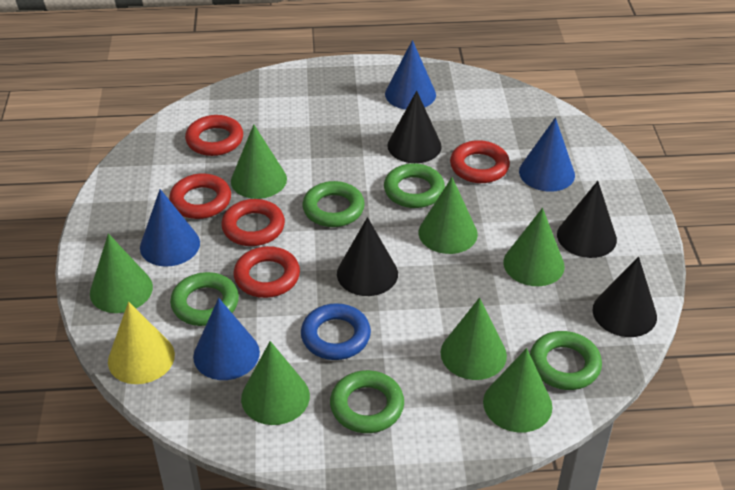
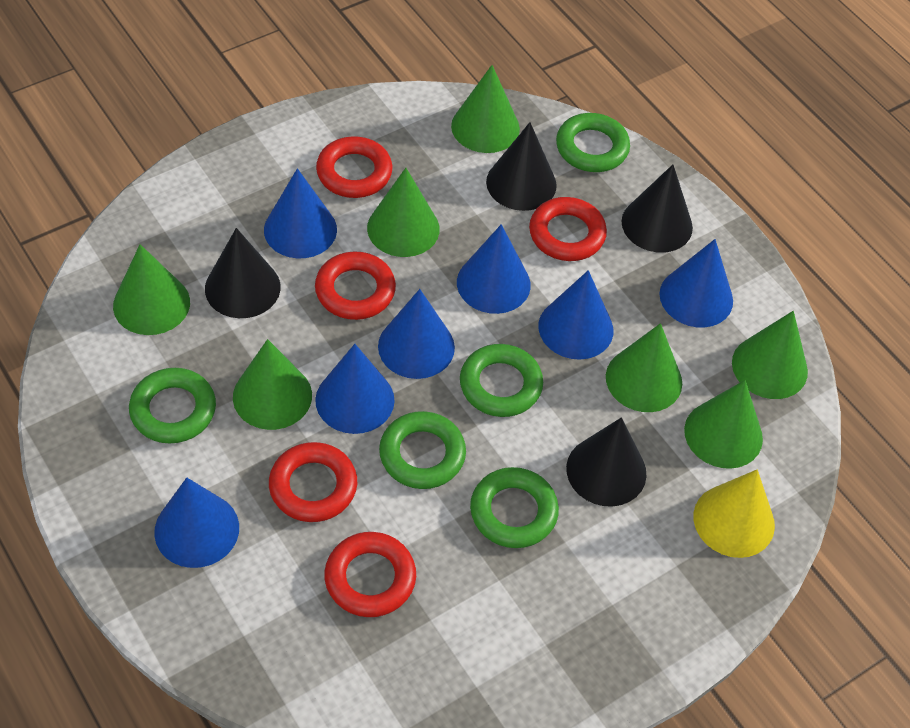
blue cone: [140,189,200,267] [193,298,260,380] [385,40,436,110] [519,117,575,192] = 4 -> [154,477,239,568] [264,168,337,259] [315,344,395,434] [378,289,455,379] [457,224,531,314] [538,270,613,360] [660,239,733,327] = 7
blue ring: [301,303,371,360] = 1 -> none = 0

